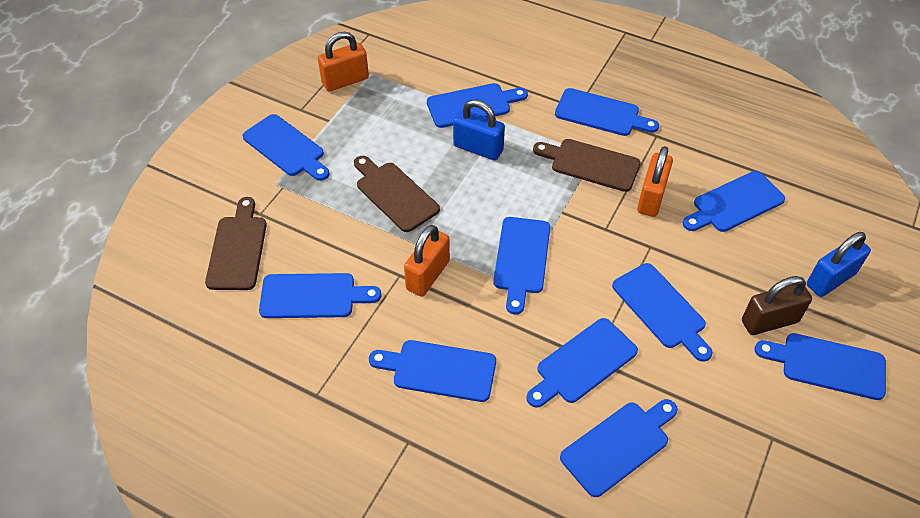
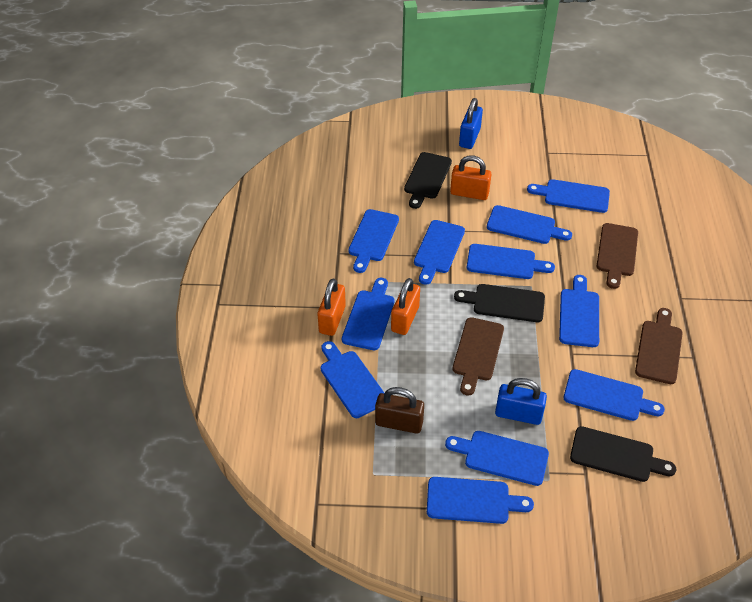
black cutting board: none = 0 -> [404,152,452,209] [454,284,545,322] [570,426,676,482] = 3

